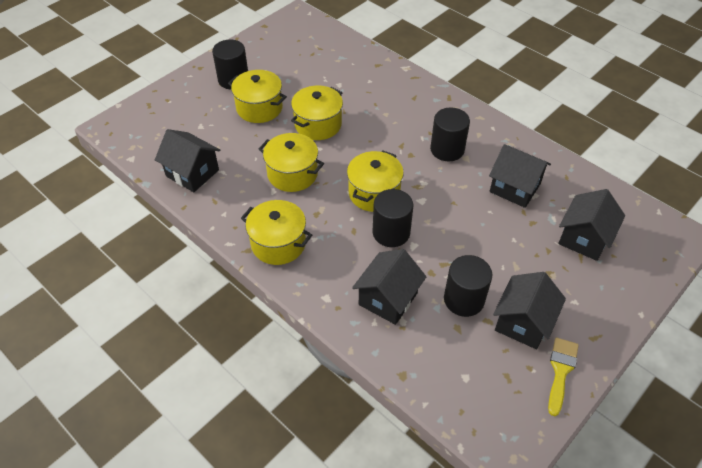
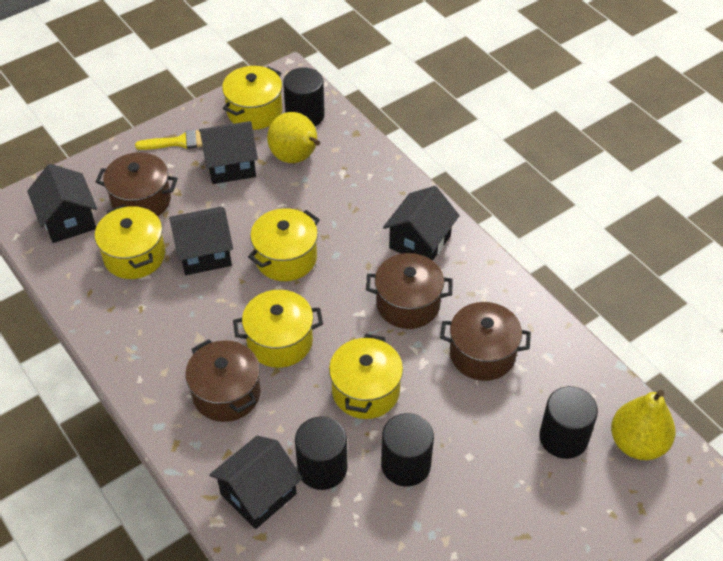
brown pot: none = 0 -> [96,152,178,217] [185,339,260,422] [366,253,453,329] [440,302,531,381] = 4
yellow pear: none = 0 -> [267,112,320,163] [611,390,675,460] = 2

